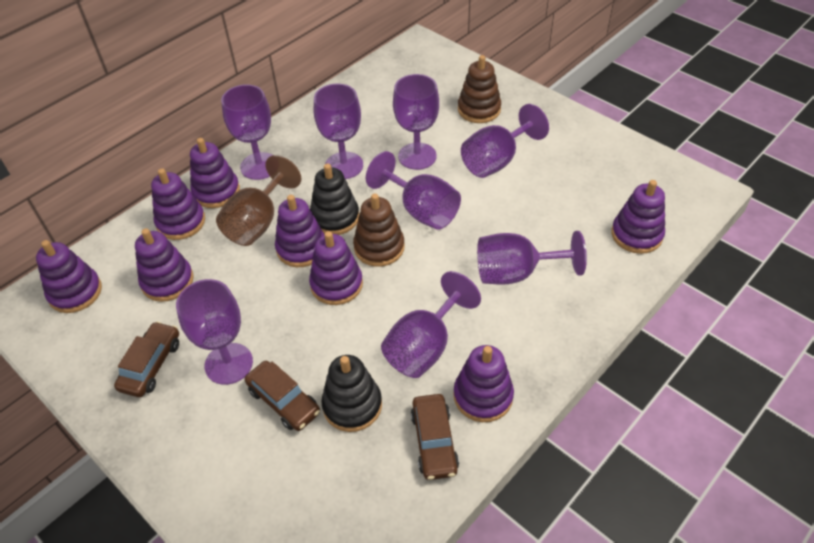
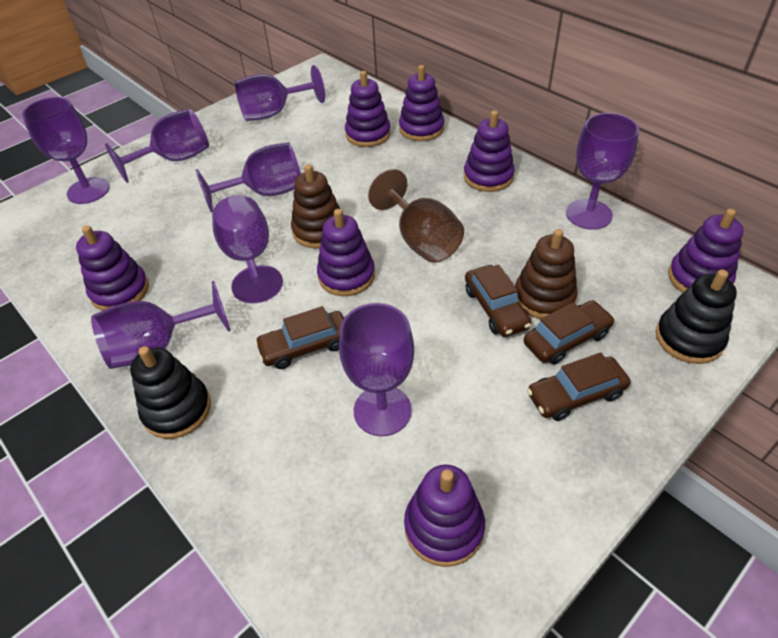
brown car: [114,321,179,397] [245,361,320,431] [411,394,459,480] = 3 -> [255,306,344,369] [465,265,532,337] [524,300,615,364] [527,352,631,421] = 4
purple stacking toy: [36,240,102,313] [135,228,194,302] [151,168,205,240] [190,138,240,208] [275,195,325,267] [309,231,363,305] [454,345,514,422] [611,180,665,254] = 8 -> [76,225,149,311] [317,209,375,296] [345,71,391,147] [399,65,444,141] [404,465,485,567] [464,110,515,192] [668,209,743,293] = 7

